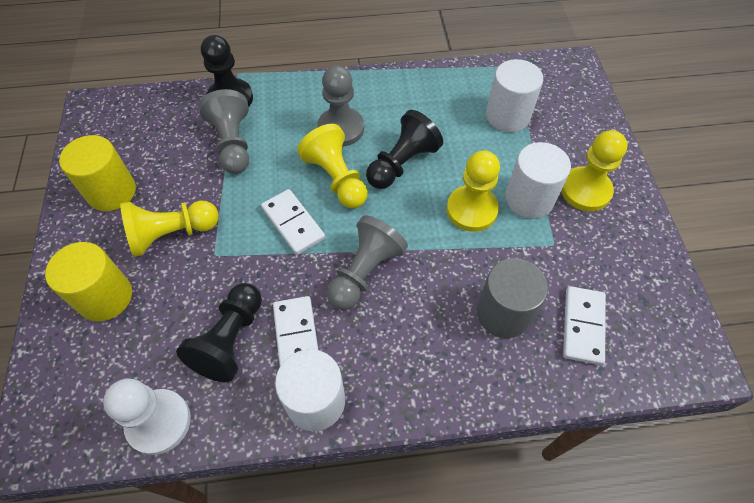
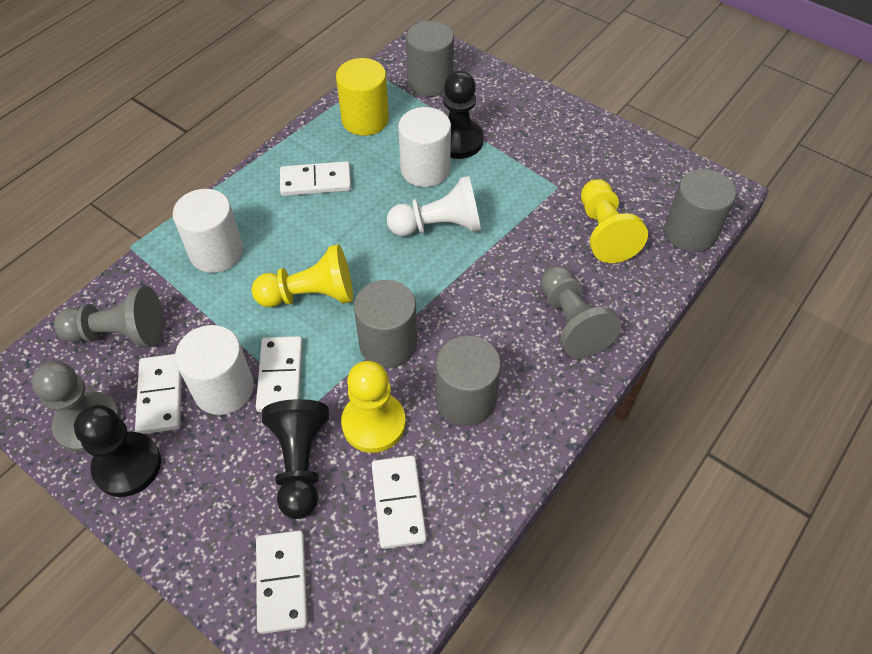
grey cylinder: [477,258,548,338] = 1 -> [354,280,417,368] [406,21,454,97] [436,336,501,426] [664,169,736,252] = 4
white domino: [261,189,325,255] [273,296,318,366] [563,286,606,365] = 3 -> [135,354,182,434] [256,336,303,412] [256,530,308,634] [280,161,351,196] [372,456,427,549] = 5
yellow cylinder: [45,242,132,321] [59,135,136,211] = 2 -> [336,58,389,136] = 1
yellow pawn: [120,200,219,257] [297,124,368,209] [447,151,500,232] [561,130,628,211] = 4 -> [251,244,353,307] [341,361,406,453] [581,179,648,263] = 3

